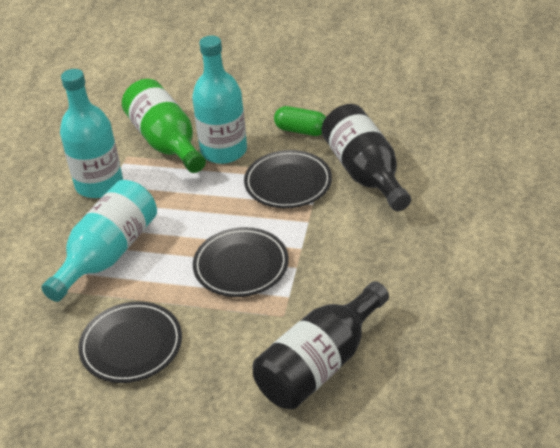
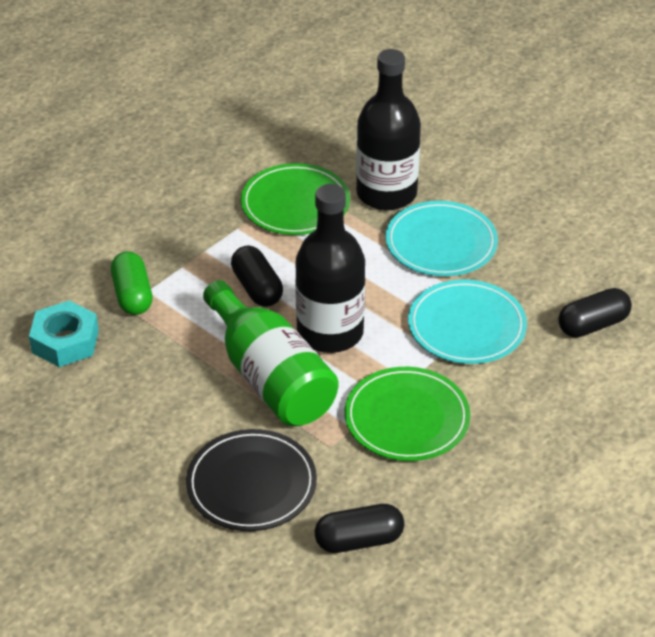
black capsule: none = 0 -> [231,245,283,307] [315,504,404,553] [558,288,632,337] = 3
black plate: [78,301,182,383] [193,227,289,297] [244,150,332,208] = 3 -> [186,429,317,531] = 1
green plate: none = 0 -> [241,163,350,235] [345,367,470,461] = 2
turquoise bottle: [41,180,157,302] [60,69,123,198] [192,36,247,164] = 3 -> none = 0
turquoise nut: none = 0 -> [29,301,99,367] = 1
turquoise plate: none = 0 -> [385,201,498,276] [408,280,527,364] = 2

